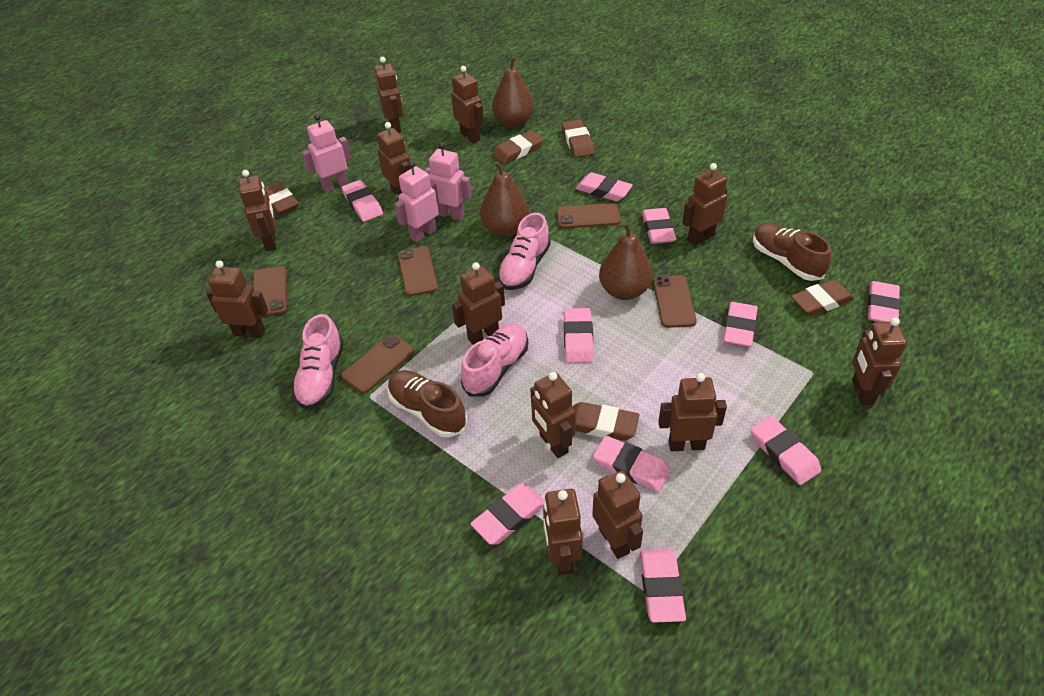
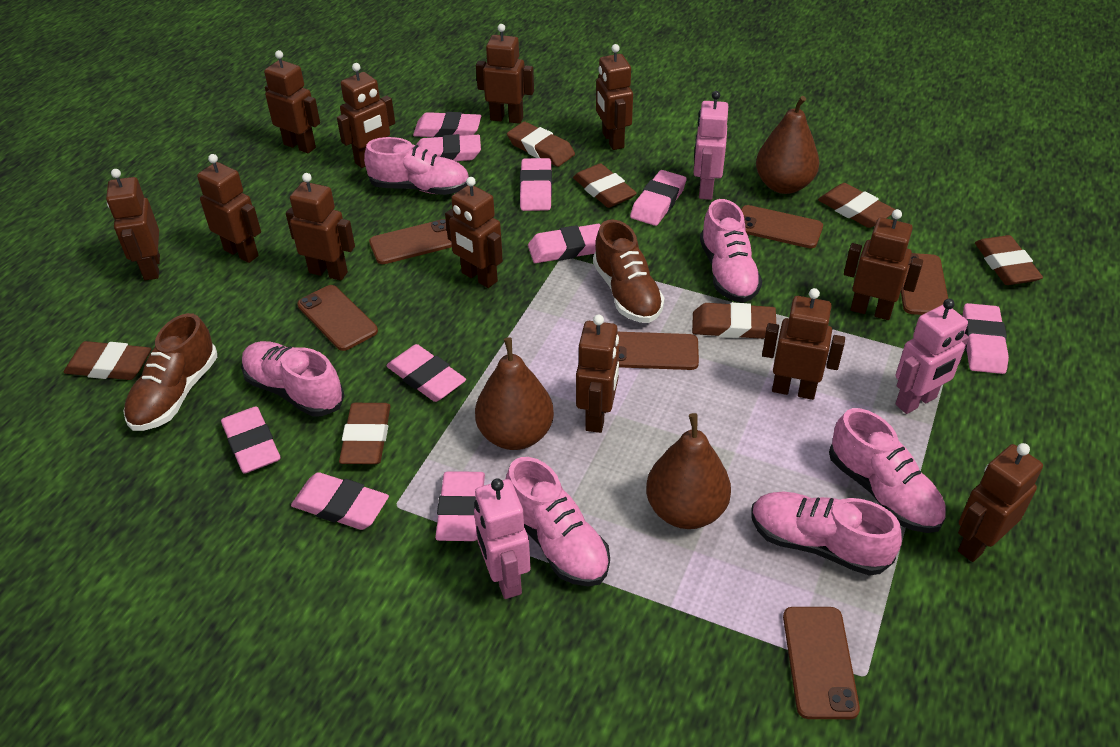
brown eraser: [264,181,299,215] [492,130,544,164] [562,120,595,157] [572,402,639,441] [791,279,854,316] = 5 -> [64,341,151,380] [339,403,391,464] [507,122,575,167] [573,163,637,208] [692,302,776,339] [818,183,896,228] [975,235,1043,285] = 7
brown phone: [253,266,287,317] [341,334,414,394] [397,246,438,296] [557,203,621,229] [653,275,697,328] = 5 -> [297,285,378,351] [369,219,452,264] [617,332,699,370] [741,205,823,248] [783,607,860,719] [901,253,948,315] = 6
pink shoe: [292,314,344,410] [461,323,528,397] [498,213,551,290] = 3 -> [241,341,344,416] [364,137,469,195] [506,457,610,587] [700,199,762,303] [751,492,902,576] [829,408,946,533] = 6

